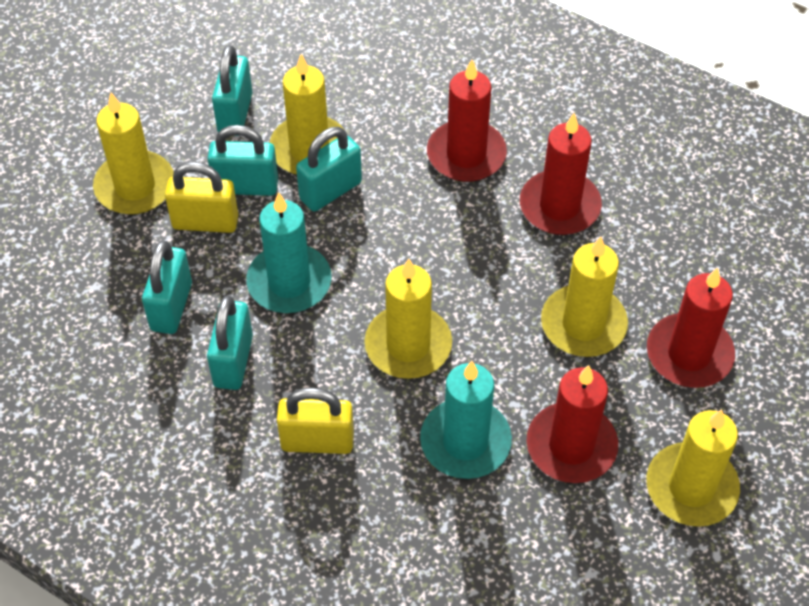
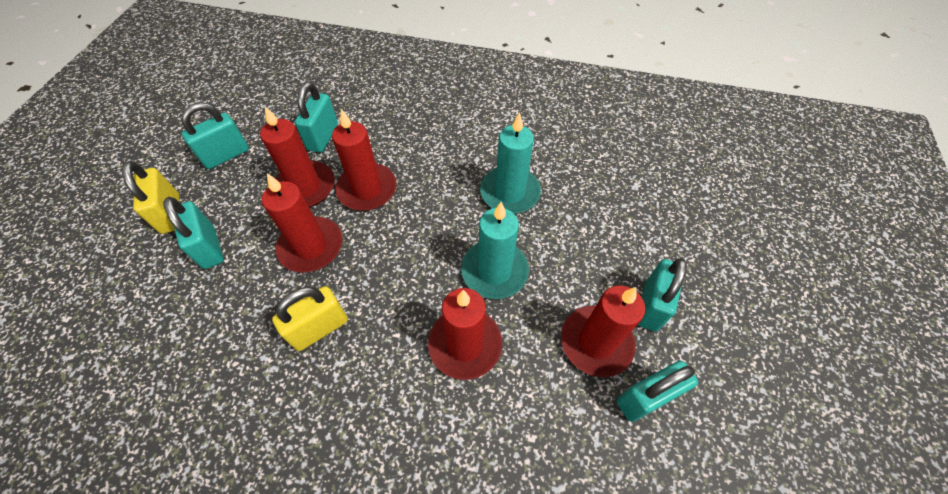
red candle: [427,60,507,182] [520,113,602,235] [526,365,618,483] [647,267,735,388] = 4 -> [260,107,335,207] [262,173,343,272] [332,109,396,211] [428,288,502,380] [561,285,645,377] = 5
yellow candle: [93,93,174,215] [269,54,344,175] [365,259,452,379] [541,237,628,357] [646,409,740,527] = 5 -> none = 0

